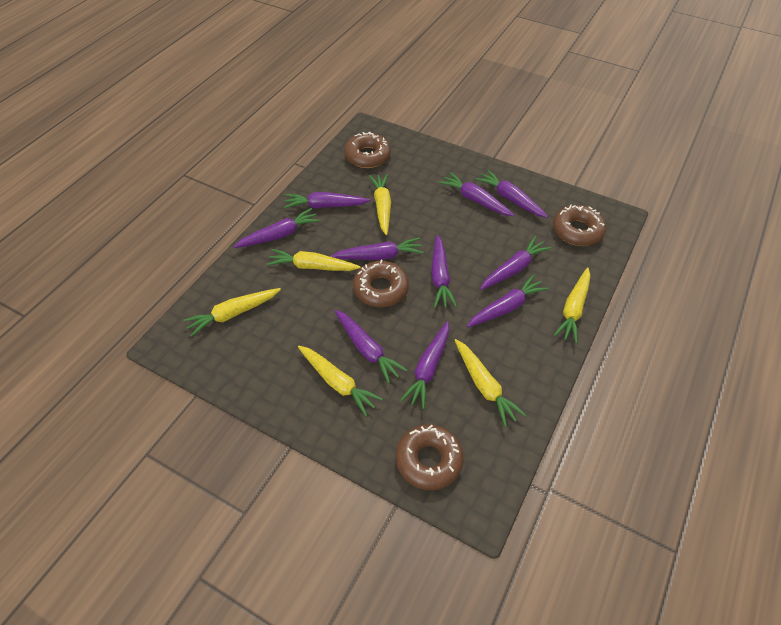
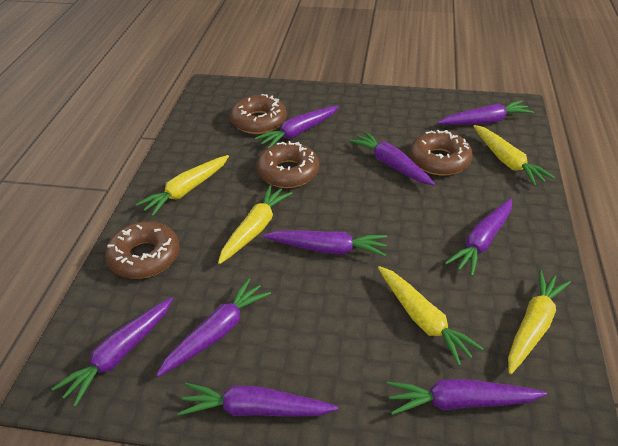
purple carrot: [233,208,320,248] [284,192,371,208] [330,238,424,260] [335,310,407,384] [400,321,449,409] [431,235,457,308] [438,172,514,216] [466,274,549,328] [475,170,548,218] [480,236,551,290] = 10 -> [52,297,173,407] [156,278,271,377] [178,383,338,417] [255,106,339,149] [263,230,387,256] [349,131,435,186] [387,379,547,415] [438,100,533,125] [445,199,512,276] = 9
yellow carrot: [183,288,281,337] [267,249,361,271] [298,346,383,416] [369,174,391,235] [455,339,526,427] [554,267,590,344] = 6 -> [136,155,229,216] [218,185,292,264] [378,266,484,366] [473,125,555,186] [508,270,571,374] = 5

